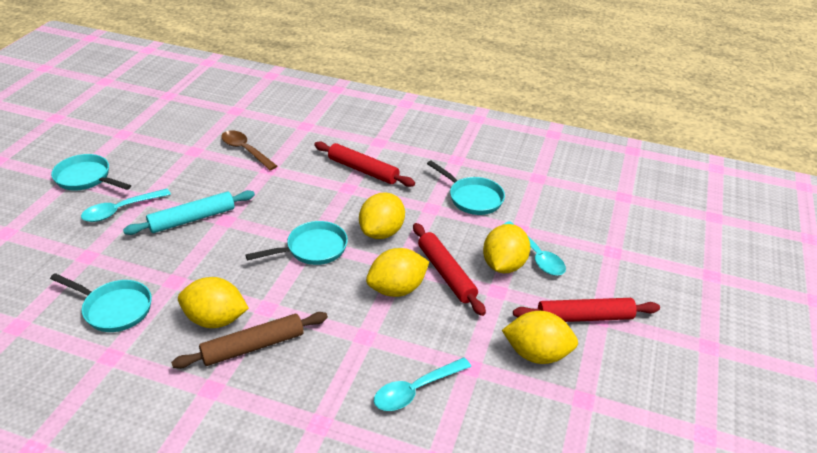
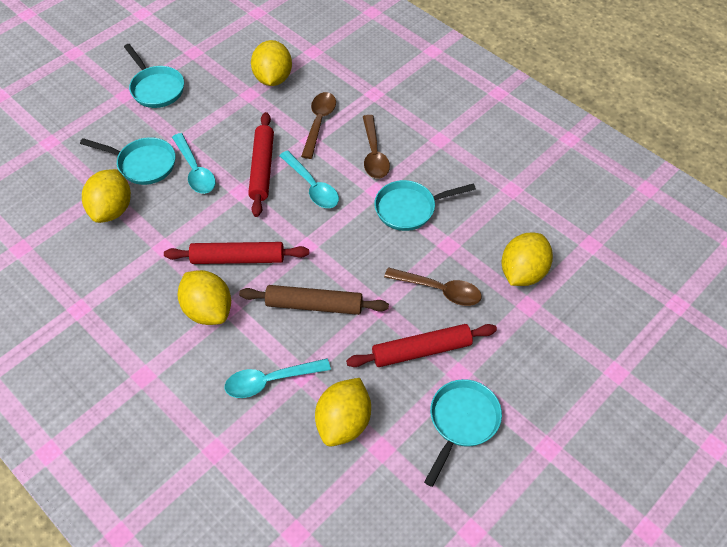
brown spoon: [221,130,277,171] = 1 -> [301,92,336,159] [363,115,390,179] [384,267,482,306] = 3
turquoise rolling pin: [123,190,255,235] = 1 -> none = 0

